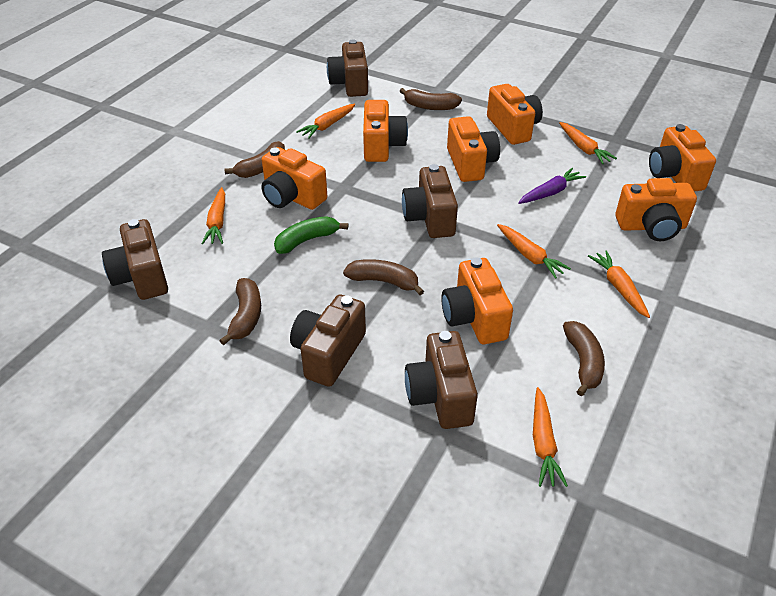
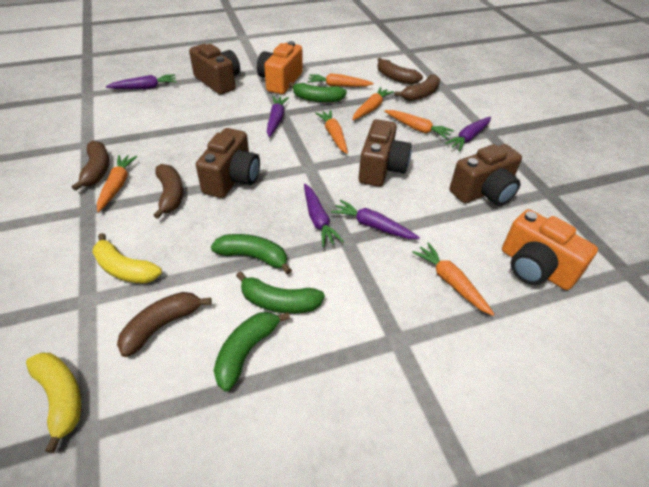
brown camera: [102,219,168,300] [290,294,366,387] [327,40,368,97] [402,164,458,238] [405,331,478,429] = 5 -> [189,44,240,95] [196,128,260,198] [359,119,412,187] [449,144,522,206] = 4
green banana: [274,216,348,254] = 1 -> [211,234,292,274] [214,312,290,392] [236,271,325,314] [289,82,347,103] = 4
orange camera: [261,147,327,210] [363,100,408,162] [441,257,513,344] [447,116,500,182] [487,84,543,145] [615,178,697,241] [649,124,716,192] = 7 -> [257,41,303,94] [502,209,598,290] = 2
purple carrot: [518,168,586,204] = 1 -> [106,74,177,89] [267,96,289,137] [304,184,344,247] [331,199,420,239] [445,117,491,151] = 5
yellow banana: none = 0 -> [26,353,81,453] [92,233,162,284] = 2

